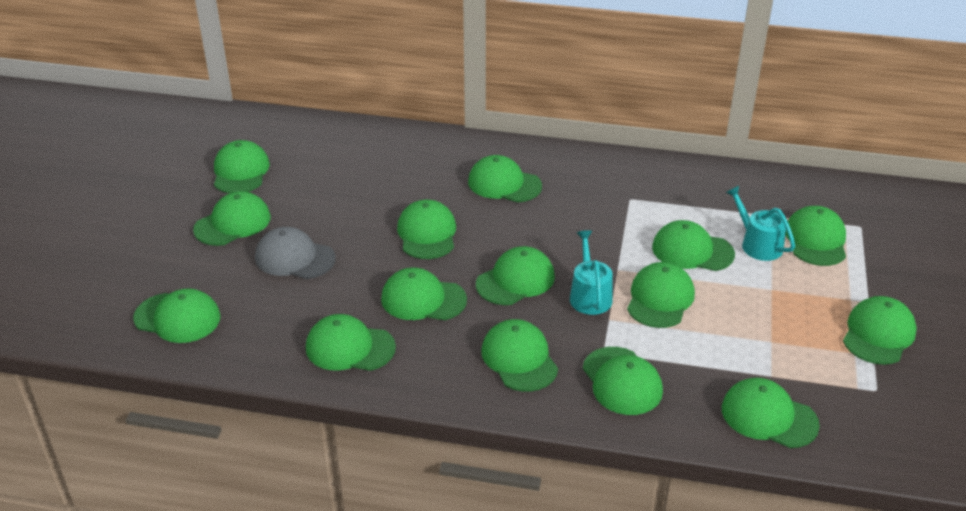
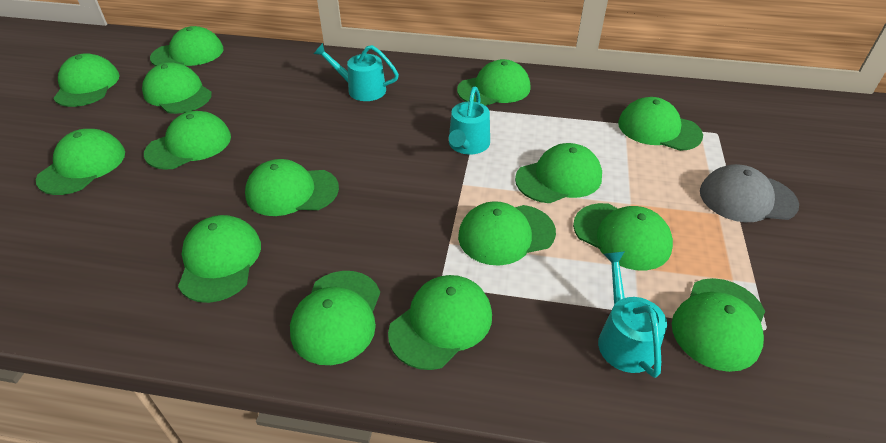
turquoise watering can: [570,230,613,315] [726,186,795,261] = 2 -> [314,43,399,101] [449,87,490,155] [598,251,667,378] = 3

